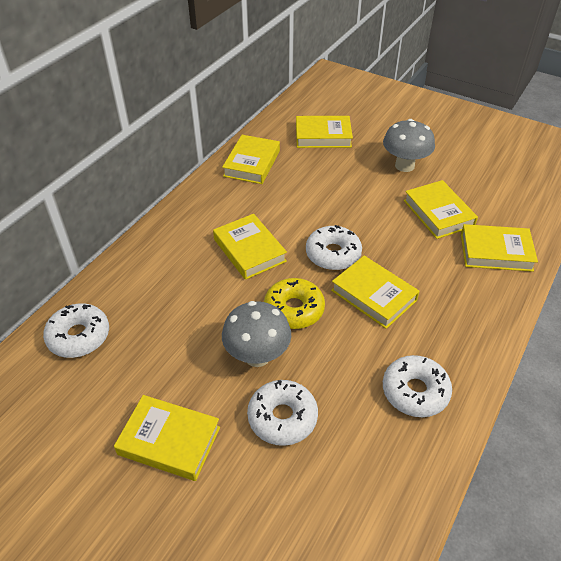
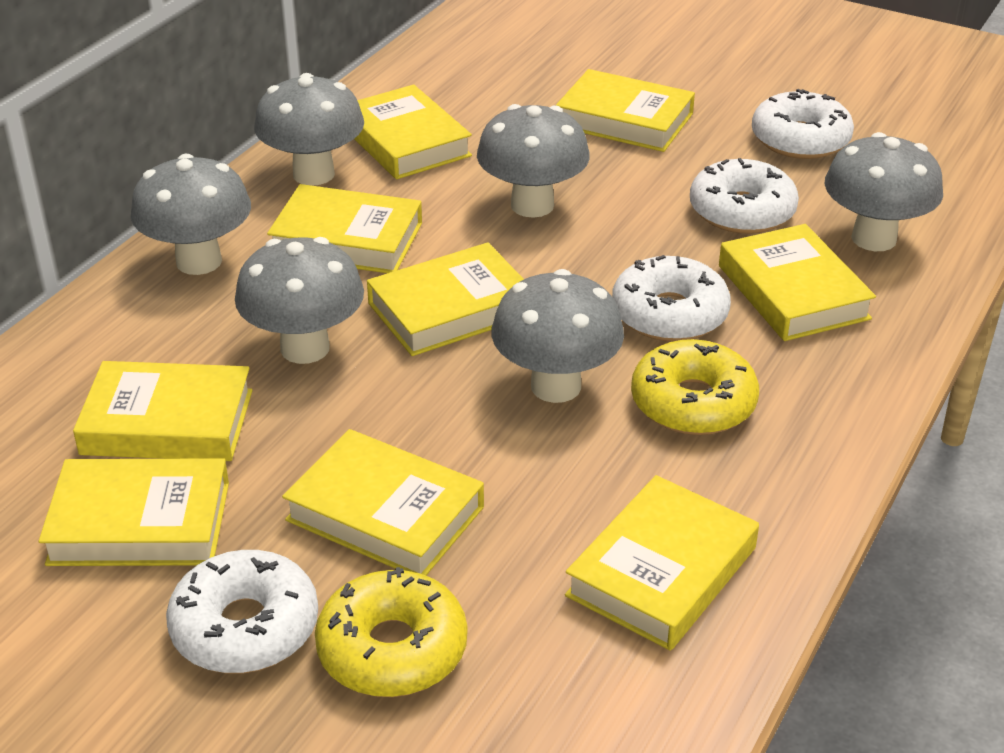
grey mushroom: [222,301,291,367] [383,119,435,172] = 2 -> [131,154,251,275] [235,237,364,364] [254,73,364,186] [477,104,590,218] [491,269,624,403] [825,132,943,251] = 6
yellow book: [114,395,220,481] [213,214,287,280] [222,135,280,184] [296,116,353,148] [331,256,420,329] [404,180,478,239] [461,224,538,272] = 7 -> [39,458,229,566] [73,361,253,461] [267,184,422,273] [282,429,484,575] [354,84,472,179] [367,242,524,356] [556,69,695,152] [565,475,759,651] [719,224,876,341] = 9
yellow donut: [264,278,325,329] = 1 -> [315,567,467,697] [631,339,759,435] = 2

